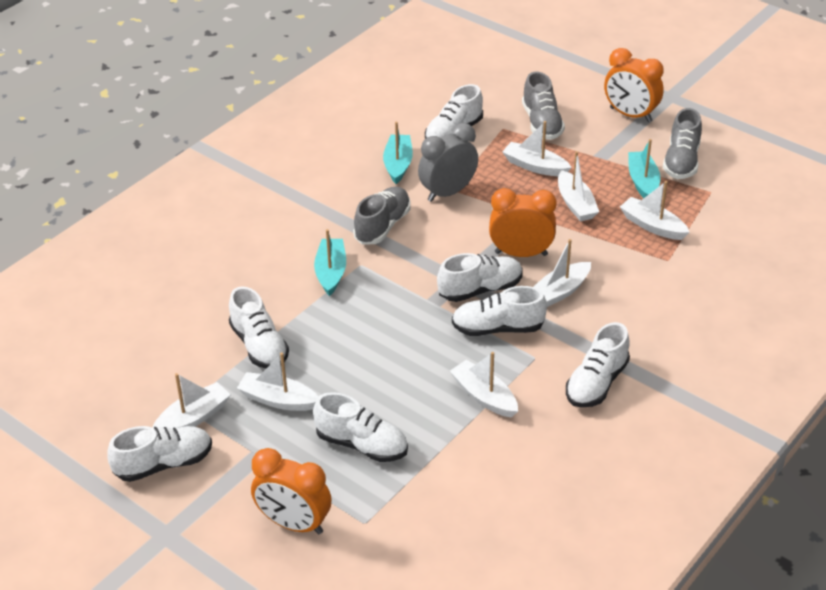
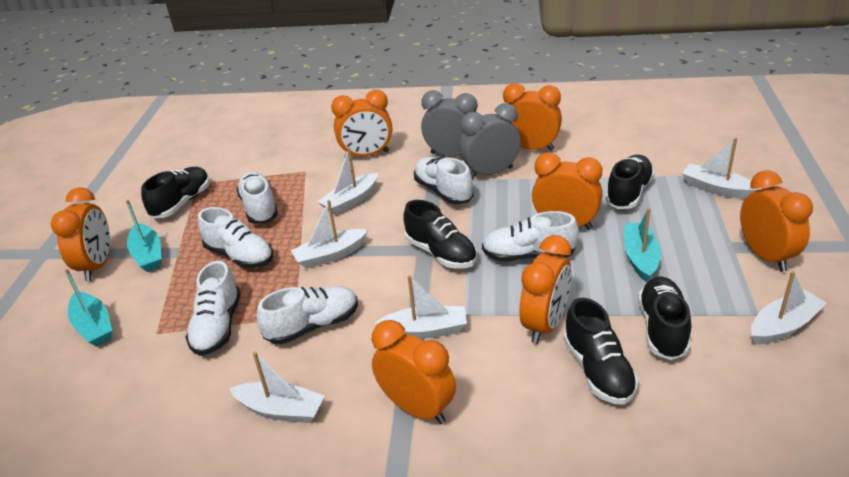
black shoe: none = 0 -> [141,167,210,219] [403,200,477,269] [563,298,638,405] [605,155,655,209] [638,277,691,360] = 5
grey clock: [418,123,478,202] = 1 -> [421,90,478,157] [459,103,521,179] = 2
grey shoe: [353,186,411,244] [522,72,565,140] [663,108,702,179] = 3 -> none = 0
orange clock: [251,448,332,534] [489,188,557,257] [604,48,664,122] = 3 -> [51,187,110,281] [331,90,392,157] [372,320,456,424] [503,83,562,151] [520,235,572,344] [532,153,603,230] [740,170,813,272] = 7
white boat: [153,373,231,429] [237,352,318,411] [450,352,518,418] [502,121,572,176] [534,239,591,307] [558,151,599,221] [620,181,690,240] = 7 -> [230,352,325,423] [291,200,368,269] [318,147,378,215] [375,275,467,339] [682,138,762,199] [751,271,826,344] = 6
white shoe: [107,426,212,482] [229,286,289,368] [313,392,408,462] [425,84,483,139] [437,253,523,302] [452,286,547,336] [566,322,630,408] = 7 -> [185,261,241,356] [198,207,273,268] [236,172,278,224] [256,286,358,344] [414,157,474,204] [482,211,579,262] = 6

